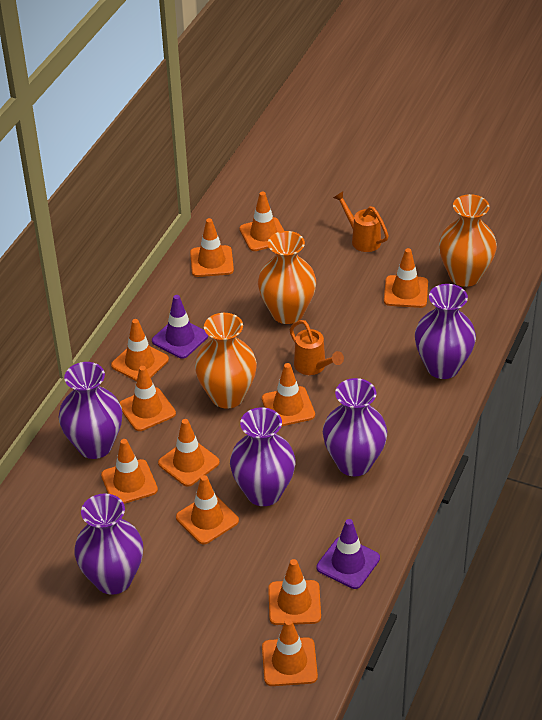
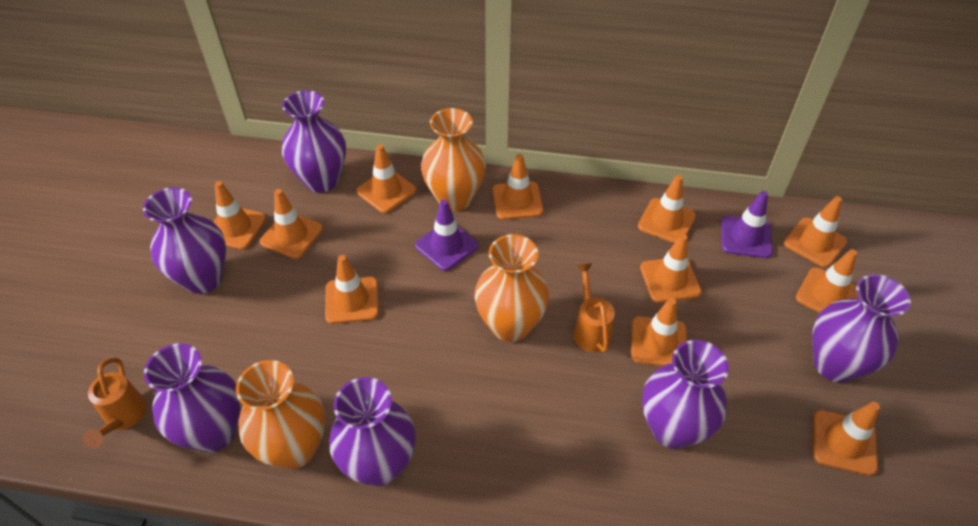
purple vase: [59,362,122,459] [74,493,143,595] [230,407,296,506] [323,378,387,476] [415,284,476,379] = 5 -> [143,187,226,294] [144,343,241,452] [282,90,346,193] [329,377,416,486] [642,340,729,449] [812,274,911,383] = 6

